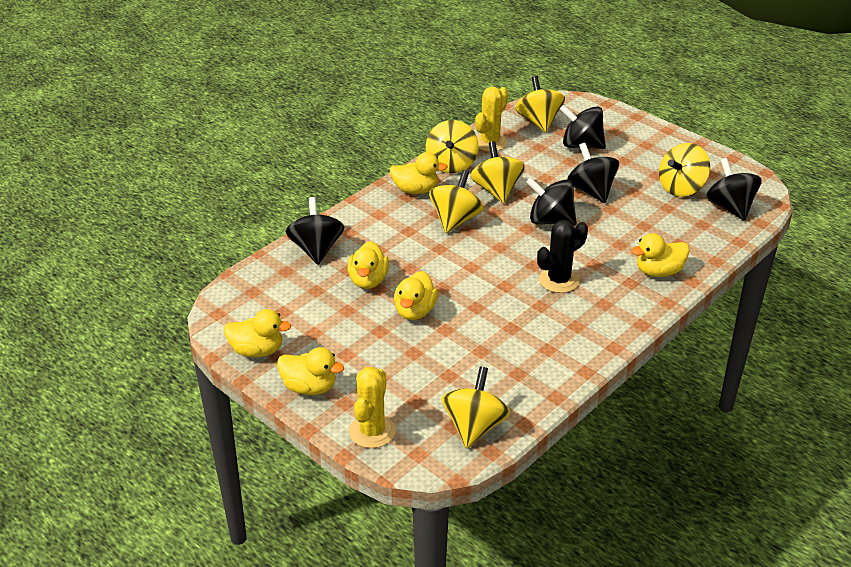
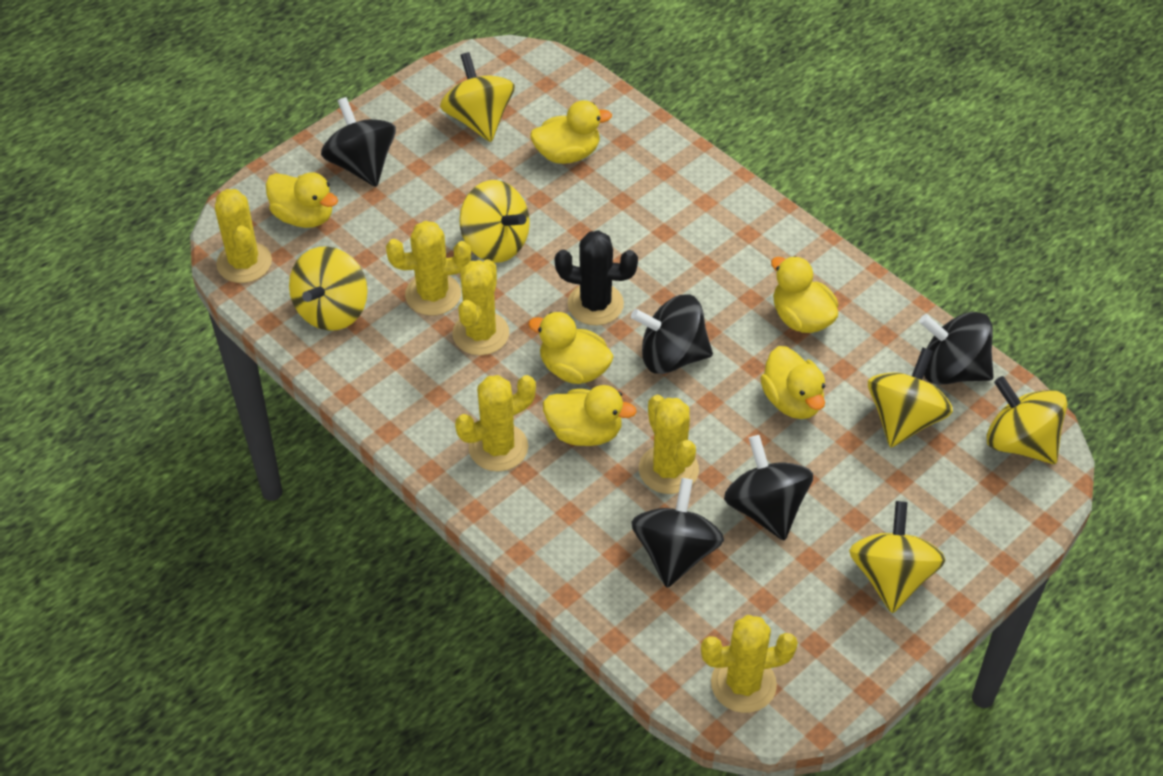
yellow cactus: [349,367,396,448] [475,87,508,152] = 2 -> [215,189,272,283] [386,221,471,316] [452,259,509,355] [455,375,536,472] [639,395,699,494] [701,615,798,713] = 6

